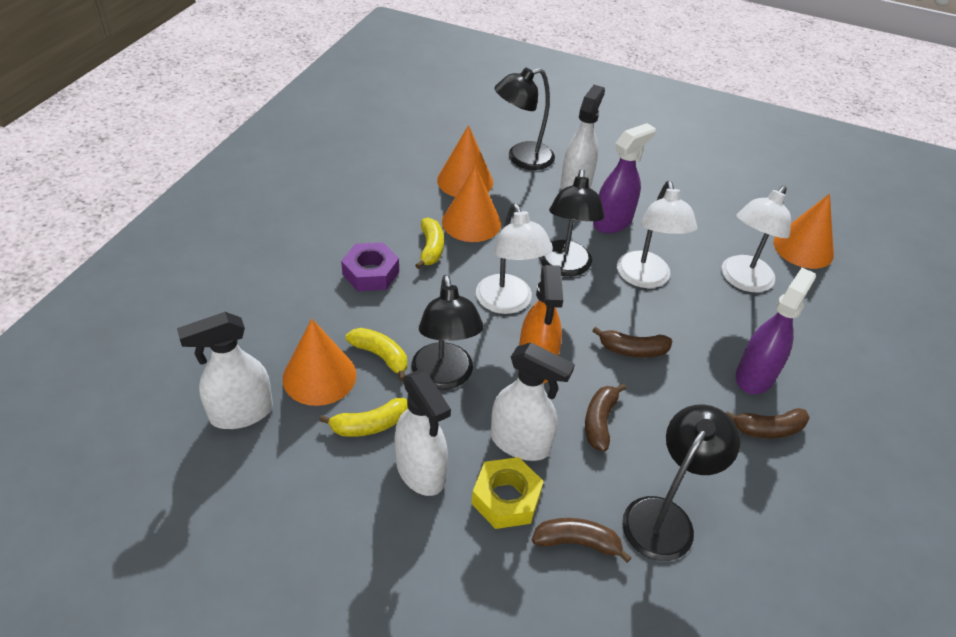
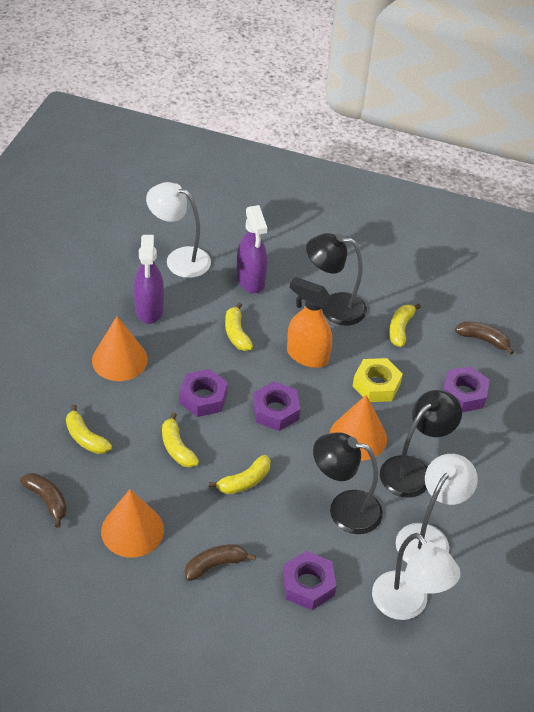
black lamp: [412,275,484,390] [494,68,555,170] [539,169,605,277] [622,404,741,561] = 4 -> [306,233,367,326] [313,432,383,534] [380,390,462,498] = 3
brown banana: [532,518,632,563] [585,383,626,452] [593,327,672,358] [726,408,810,439] = 4 -> [20,473,67,528] [185,544,256,581] [455,321,514,355] = 3
orange cone: [283,319,356,406] [437,125,493,197] [442,166,501,242] [774,193,834,269] = 4 -> [92,316,148,381] [101,489,164,558] [330,395,387,461] = 3
purple nut: [341,243,399,291] = 1 -> [179,369,228,417] [253,381,300,431] [283,551,336,610] [443,366,490,412] = 4
white spray bottle: [177,312,273,429] [394,370,451,496] [491,343,575,461] [560,85,605,189] = 4 -> none = 0
yellow banana: [319,398,408,437] [345,328,407,381] [415,218,444,269] = 3 -> [66,405,112,454] [162,412,199,467] [209,455,271,494] [225,303,253,351] [389,304,421,347] = 5

